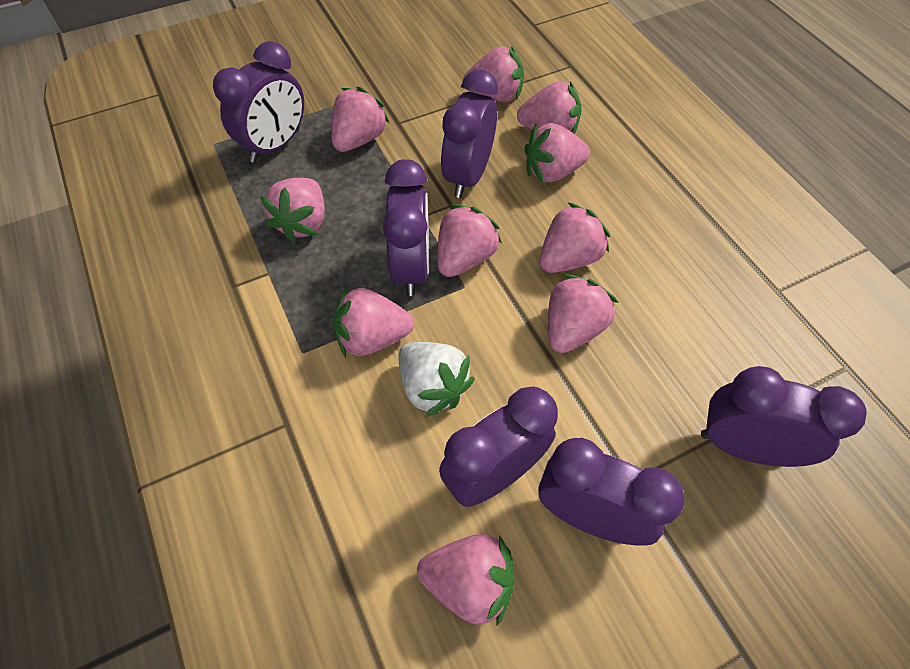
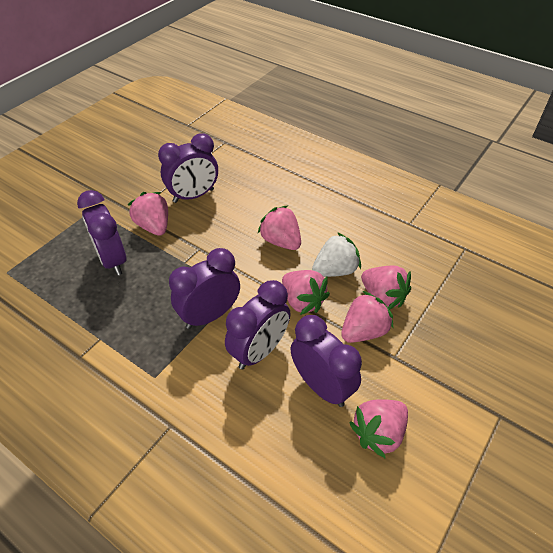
pink strawberry: [260,178,325,242] [331,87,389,152] [333,286,414,358] [417,534,515,627] [437,204,502,277] [463,46,524,102] [517,81,582,134] [525,123,590,183] [540,202,610,273] [548,274,619,353] = 10 -> [127,192,168,236] [258,205,301,250] [282,270,330,315] [341,291,394,343] [349,399,408,459] [361,265,411,309] = 6
purple clock: [213,41,304,163] [383,159,429,296] [439,386,558,507] [441,70,498,198] [538,438,685,546] [701,366,867,467] = 6 -> [77,190,126,276] [158,133,218,203] [169,248,240,329] [225,280,290,370] [291,315,362,407] = 5

